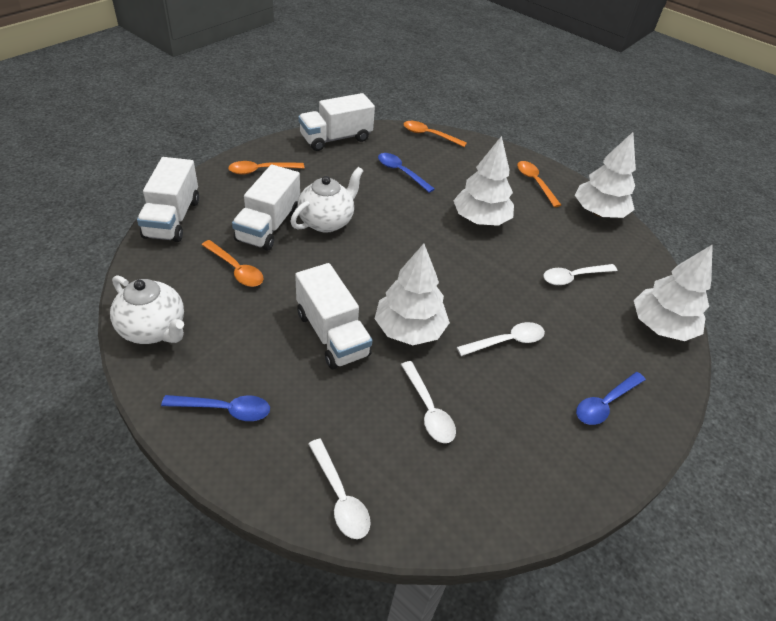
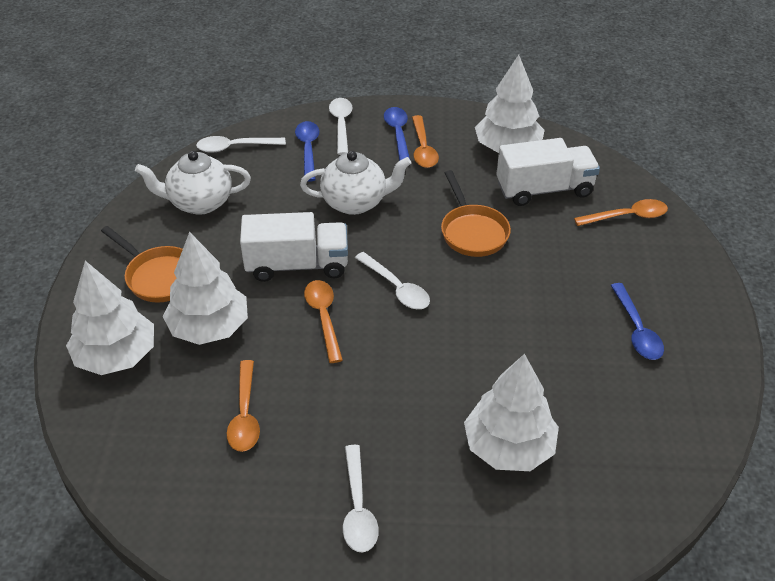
orange pan: none = 0 -> [101,226,183,303] [441,170,511,257] = 2
white truck: [137,157,199,242] [232,165,300,251] [295,263,372,369] [298,93,375,151] = 4 -> [240,212,348,282] [496,138,600,206] = 2

